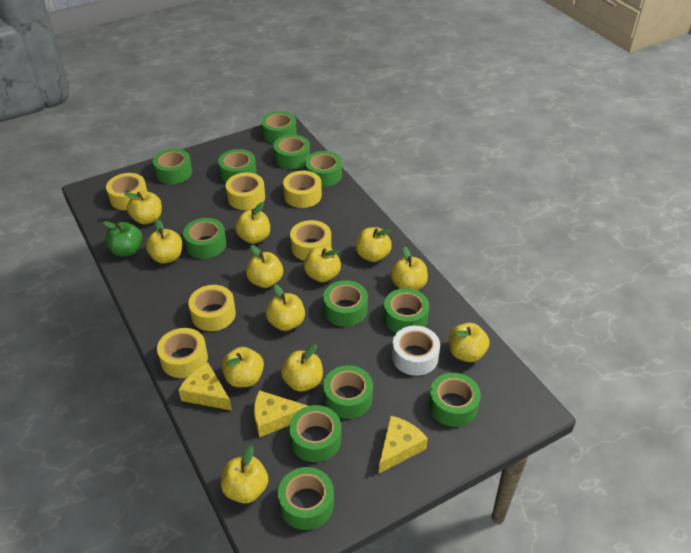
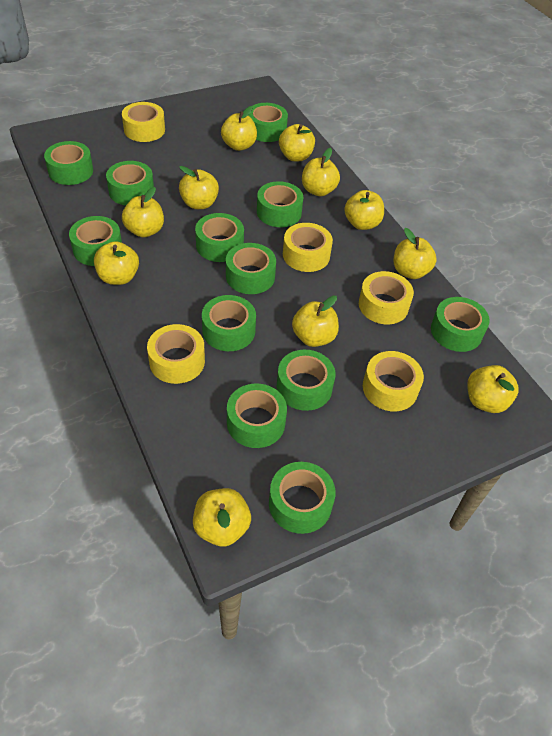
green apple: [103,221,142,257] = 1 -> none = 0
white tape: [392,326,440,376] = 1 -> none = 0
yellow apple: [124,191,162,225] [146,219,182,264] [221,445,268,504] [222,347,264,387] [235,202,270,244] [246,245,283,288] [266,284,305,331] [281,344,323,392] [304,247,341,282] [356,227,392,262] [390,246,428,290] [449,323,490,362] = 12 -> [94,241,139,285] [122,187,164,237] [179,166,219,209] [193,488,251,546] [221,106,257,151] [279,124,315,161] [292,296,339,347] [302,148,340,196] [344,190,384,230] [394,228,437,279] [467,365,519,413] = 11
yellow cheese: [178,363,232,411] [254,390,308,438] [379,416,428,474] = 3 -> none = 0
yellow tape: [106,173,147,210] [157,328,208,378] [188,285,236,331] [226,172,265,210] [283,171,322,208] [290,220,331,261] = 6 -> [122,102,165,142] [147,324,205,384] [283,223,333,272] [359,271,414,324] [363,351,424,411] = 5

